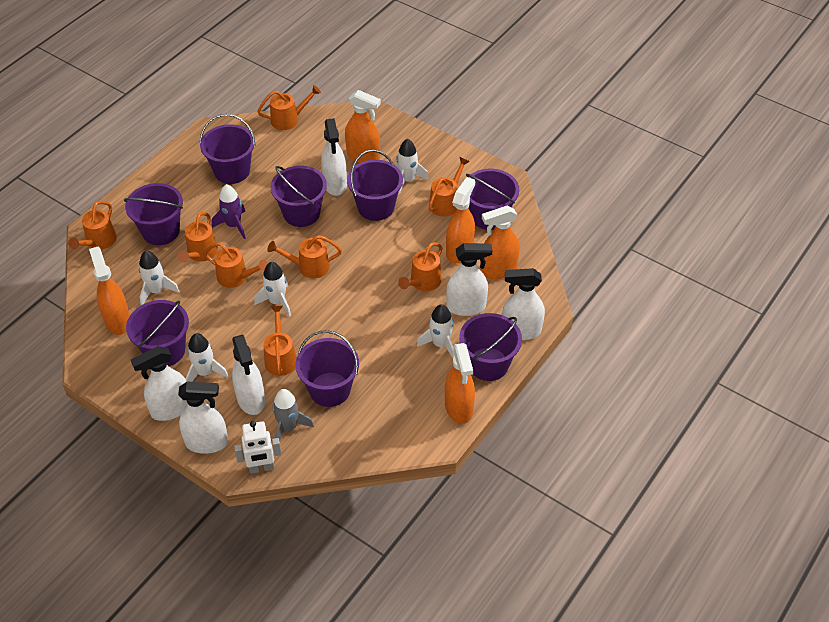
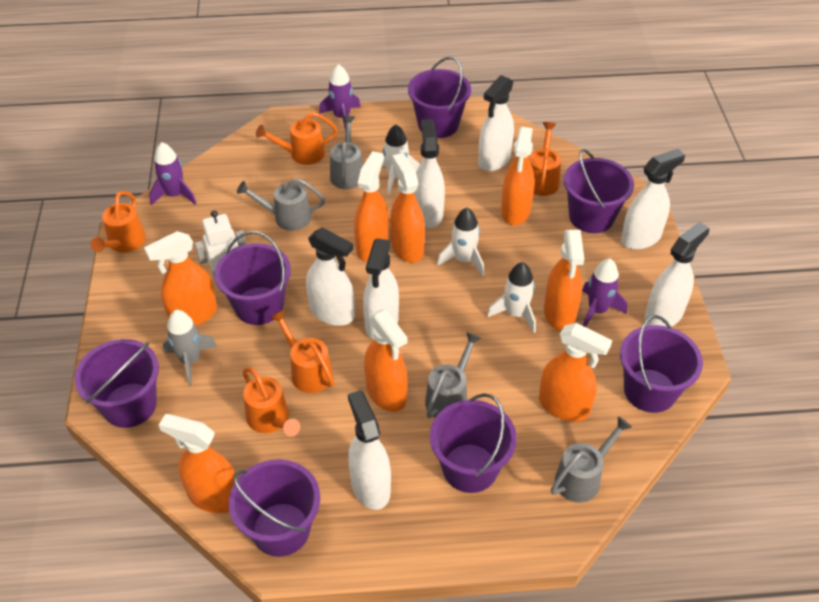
grey watering can: none = 0 -> [237,178,325,231] [330,116,363,189] [425,332,481,418] [551,416,632,503] = 4
orange spray bottle: [89,247,130,335] [345,90,381,163] [445,343,475,424] [446,177,475,263] [480,206,520,279] = 5 -> [144,231,217,326] [159,414,235,513] [354,151,389,261] [364,309,408,412] [390,153,425,263] [501,127,535,225] [539,323,612,421] [544,230,584,331] = 8
orange watering can: [68,201,117,250] [177,212,218,263] [204,243,268,288] [257,85,321,130] [263,306,297,376] [268,235,342,278] [398,242,442,291] [429,157,470,217] = 8 -> [91,191,146,252] [243,367,300,436] [256,112,338,165] [270,310,334,393] [529,122,561,196] = 5
purple bucket: [124,183,183,245] [126,300,189,366] [200,114,255,184] [271,166,327,227] [296,330,359,407] [347,150,403,221] [459,313,522,381] [466,169,519,230] = 8 -> [74,339,159,428] [215,231,291,325] [229,459,320,557] [408,57,471,138] [430,393,517,493] [564,149,634,233] [620,315,703,413] = 7
purple rocket: [212,184,245,239] = 1 -> [149,142,197,205] [319,64,361,132] [582,259,627,327] = 3
white rocket: [139,251,180,305] [185,333,229,382] [254,262,291,317] [395,139,429,194] [417,304,454,358] = 5 -> [382,125,420,195] [437,208,484,276] [487,262,536,333] = 3
white spray bottle: [131,346,188,421] [178,382,228,454] [232,334,265,415] [321,118,347,196] [446,243,492,316] [502,268,545,340] = 6 -> [306,227,354,326] [348,390,391,510] [363,238,399,340] [414,119,445,228] [478,75,514,171] [621,149,685,250] [645,222,709,327] = 7

